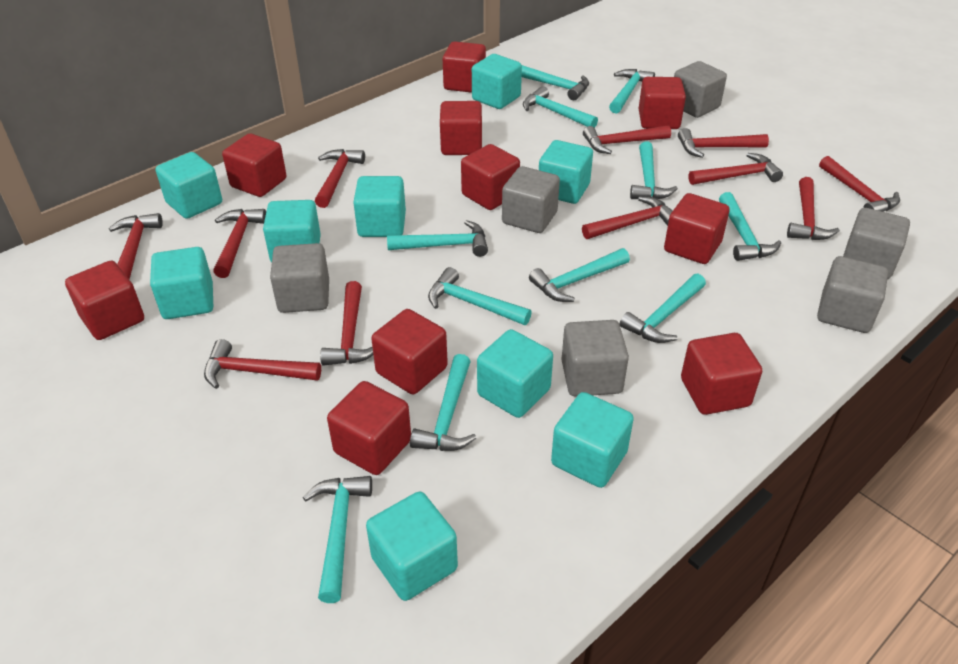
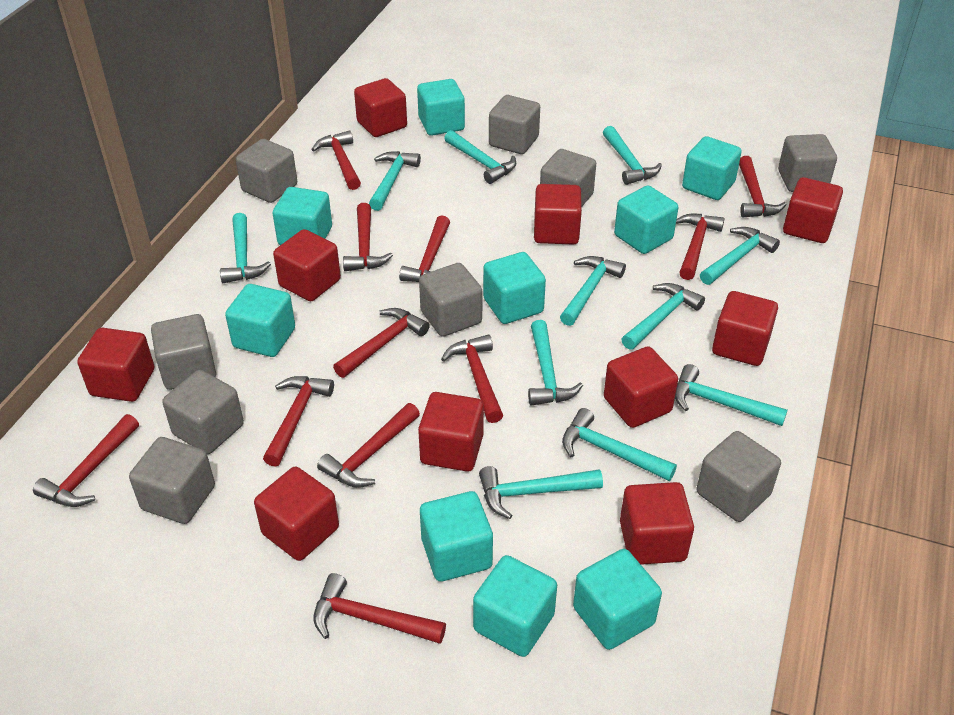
grey cube: [270,243,329,313] [502,166,560,233] [561,320,629,397] [674,61,727,118] [817,256,888,333] [843,208,910,280] = 6 -> [129,437,215,524] [151,314,216,390] [162,370,244,454] [236,139,297,203] [419,263,482,337] [489,95,540,154] [540,149,596,206] [697,431,781,522] [778,134,837,192] = 9

